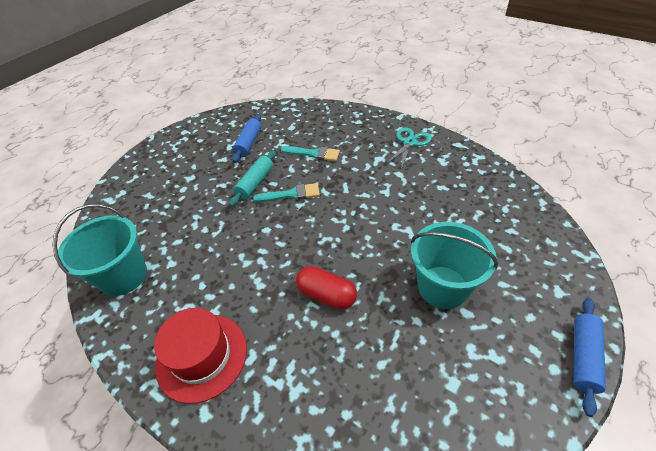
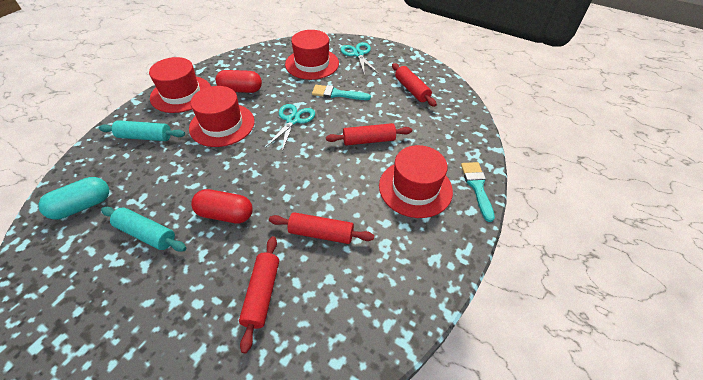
blue rolling pin: [232,114,261,163] [574,298,606,417] = 2 -> none = 0
red capsule: [296,266,357,309] = 1 -> [191,189,253,224] [215,70,262,93] = 2
red hat: [154,308,247,404] = 1 -> [149,57,211,113] [189,86,255,147] [285,30,339,80] [379,145,453,218] = 4
red rolling pin: none = 0 -> [239,236,279,353] [269,212,374,244] [326,123,412,146] [392,63,437,107] = 4
turquoise bucket: [52,204,147,296] [411,222,498,309] = 2 -> none = 0
turquoise capsule: none = 0 -> [38,177,109,219] = 1
turquoise rolling pin: [229,150,276,207] = 1 -> [98,120,185,141] [101,207,187,252] = 2
turquoise scissors: [385,127,432,169] = 1 -> [265,104,315,152] [341,42,378,75] = 2

